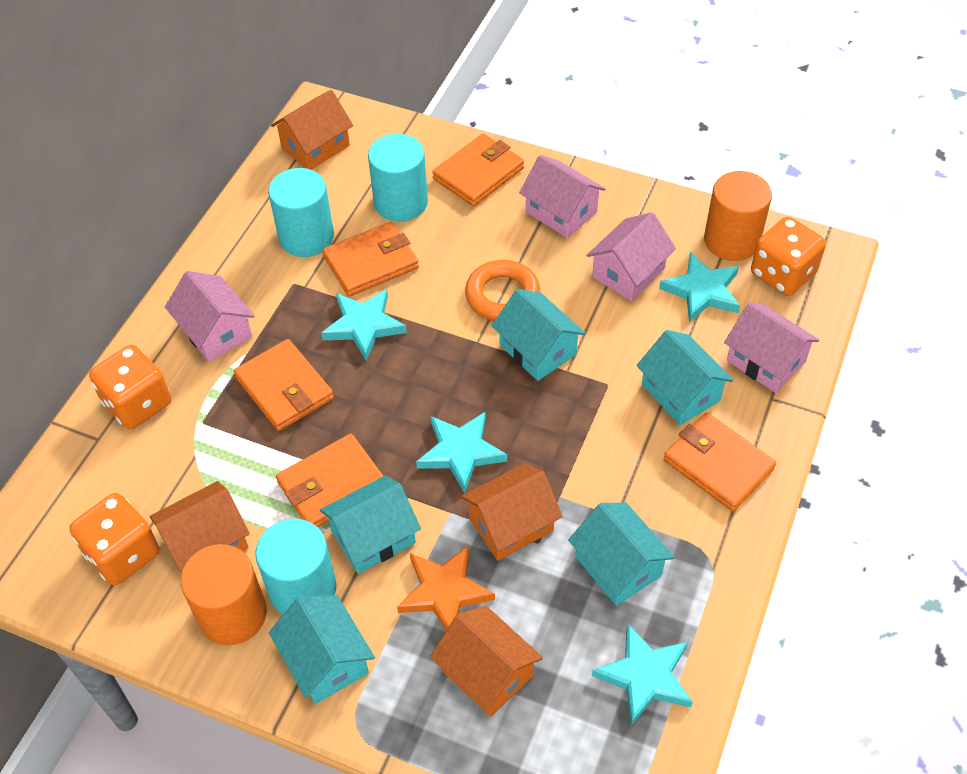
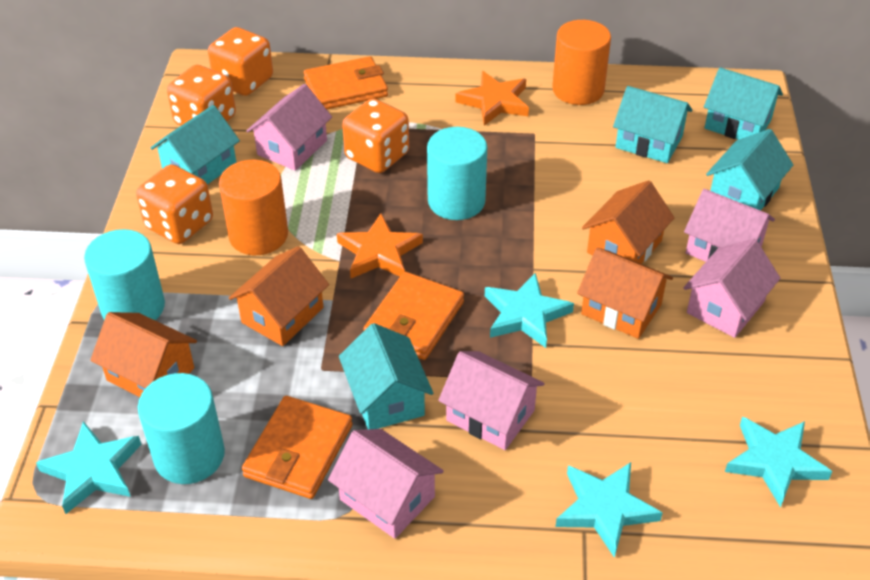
orange dice: [70,493,159,585] [89,345,171,429] [751,217,826,296] = 3 -> [136,164,213,244] [167,65,236,126] [208,27,273,96] [342,98,409,173] = 4
orange ring: [465,260,540,321] = 1 -> none = 0
orange star: [397,545,495,631] = 1 -> [337,213,423,278] [456,71,529,126] = 2
orange wallet: [234,339,334,431] [276,434,383,527] [322,222,419,297] [432,133,524,206] [664,413,776,511] = 5 -> [242,396,352,499] [303,56,388,109] [363,272,464,360] = 3
pink house: [165,271,255,362] [519,155,606,238] [586,212,676,301] [724,303,819,393] = 4 -> [246,84,332,171] [328,429,444,539] [438,351,545,450] [683,239,780,338] [684,189,775,262] = 5

